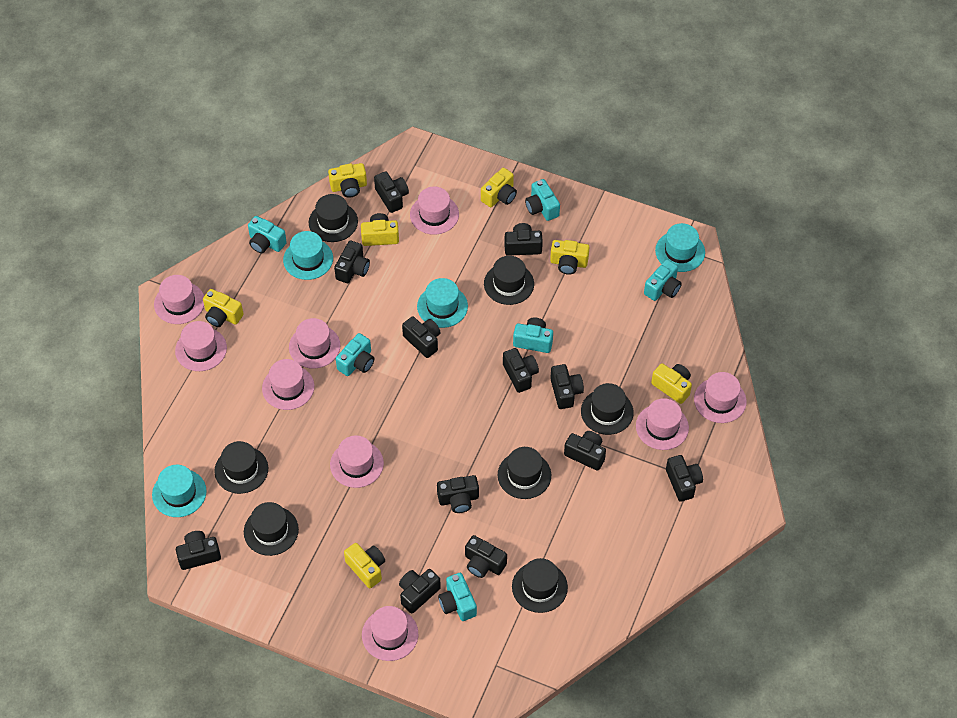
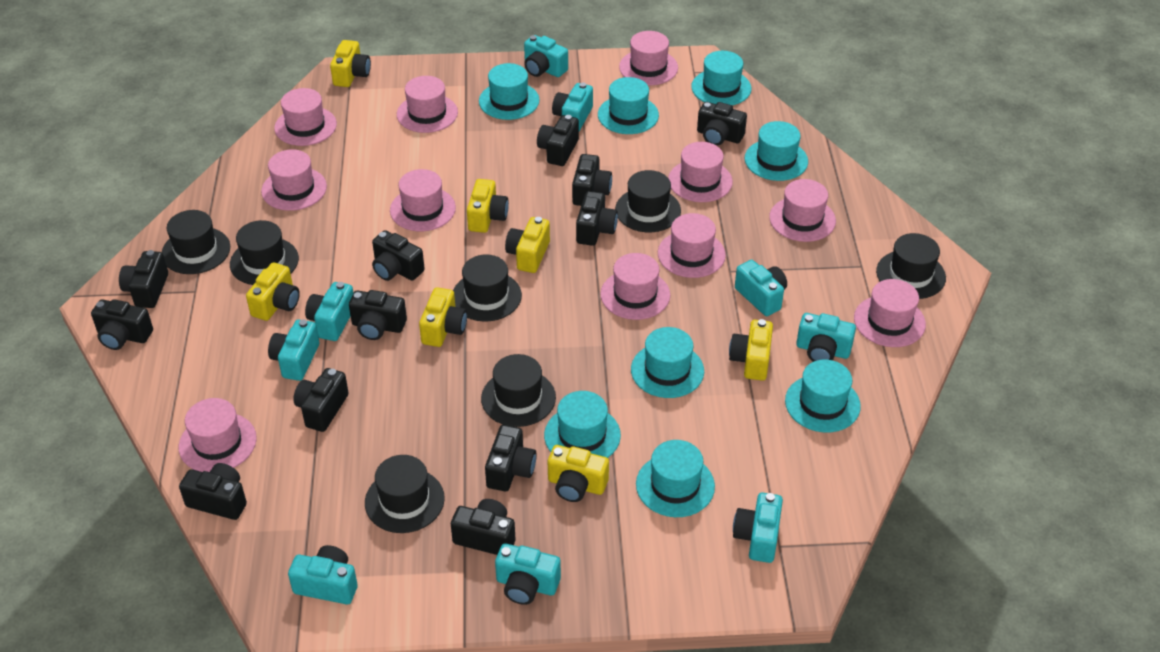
pink hat: [154,275,204,324] [175,321,227,371] [262,359,314,410] [289,318,340,369] [330,435,384,488] [362,606,418,661] [410,187,459,235] [636,398,689,450] [694,372,747,423] = 9 -> [178,398,257,472] [261,149,327,211] [274,88,337,146] [390,169,456,231] [397,76,458,133] [600,253,670,320] [619,31,678,85] [658,213,726,278] [668,142,733,202] [769,179,836,242] [854,279,926,347] = 11
turquoise camera: [248,216,287,253] [336,333,375,376] [438,573,477,621] [513,317,553,353] [525,179,560,221] [644,259,682,301] = 6 -> [268,319,319,381] [288,545,358,605] [305,282,354,341] [495,543,561,605] [524,35,568,77] [552,82,593,131] [733,492,783,563] [735,260,787,316] [796,313,856,362] = 9
turquoise hat: [152,465,207,517] [283,231,333,280] [417,278,468,328] [655,223,705,272] = 4 -> [479,63,539,120] [544,391,621,458] [598,77,659,134] [631,327,704,398] [636,440,715,517] [691,51,752,105] [745,121,808,181] [785,360,861,433] = 8

